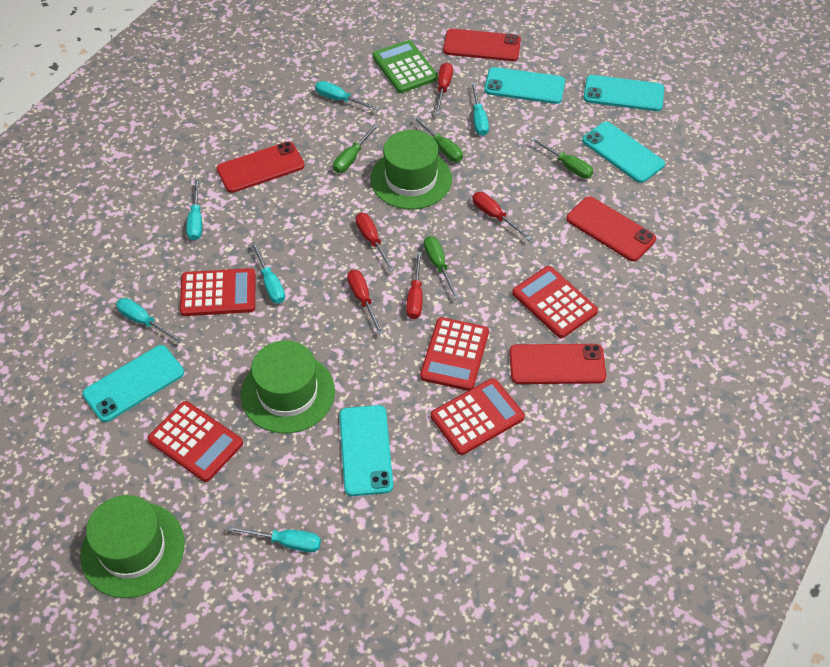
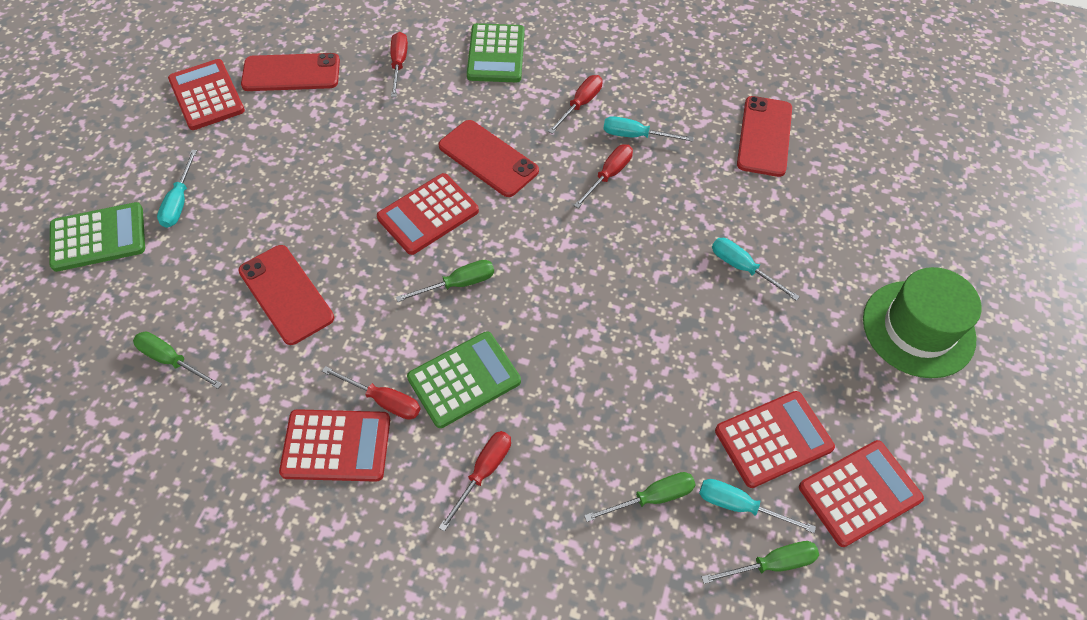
green calculator: [372,40,438,93] = 1 -> [49,202,145,272] [407,331,521,428] [467,23,525,82] = 3
green hat: [80,495,185,598] [241,340,335,434] [370,130,452,210] = 3 -> [863,267,982,378] = 1
turquoise phone: [82,345,184,422] [339,405,393,496] [484,67,565,104] [582,122,665,183] [584,75,664,111] = 5 -> none = 0
turquoise screwdriver: [116,298,183,344] [186,179,202,241] [227,525,321,552] [251,242,285,303] [315,81,380,111] [471,82,489,136] = 6 -> [157,150,197,228] [603,116,694,142] [699,479,816,533] [712,238,800,301] = 4

